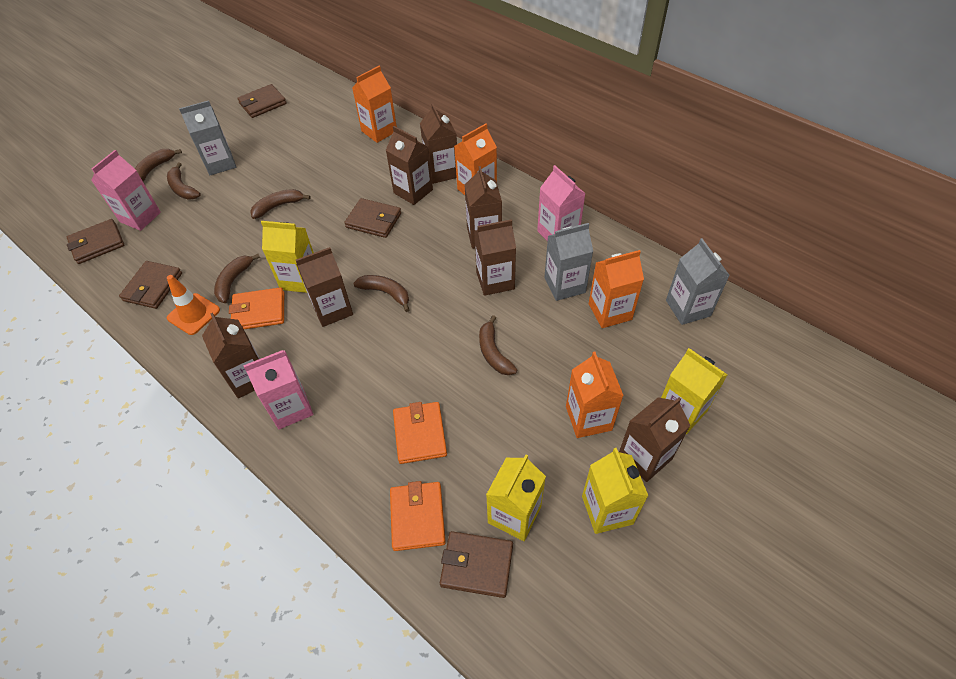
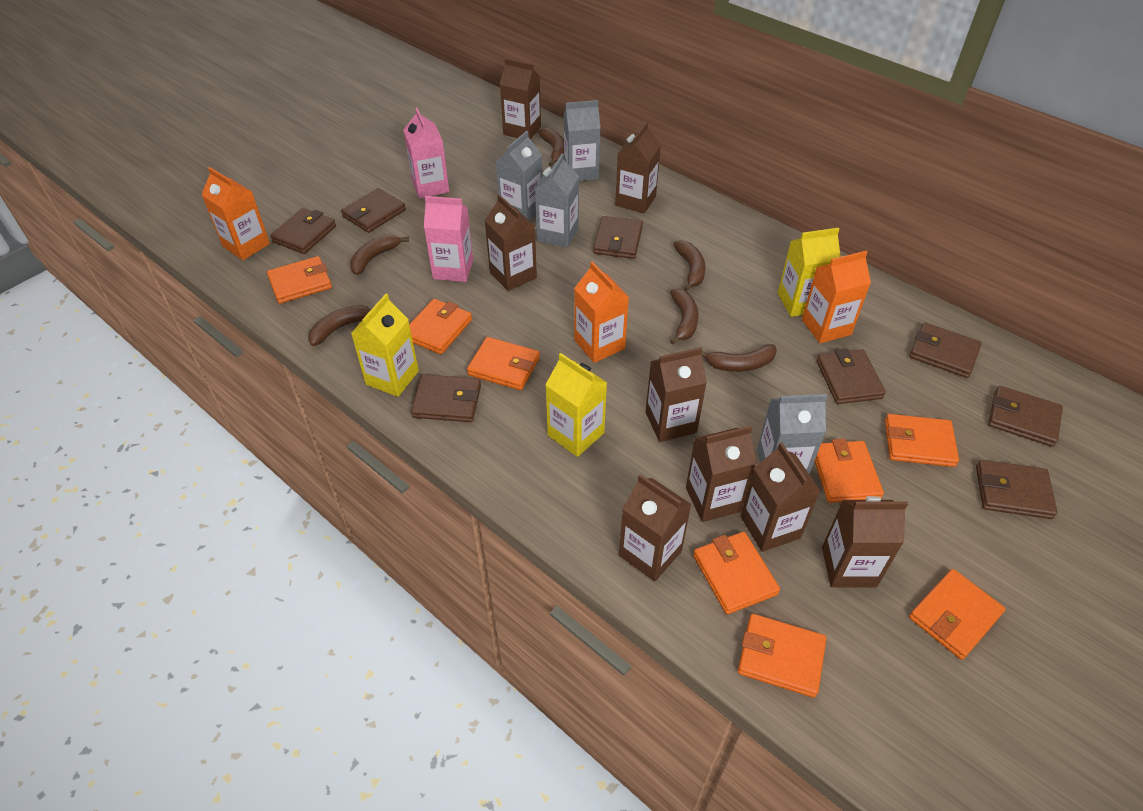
brown carton: [202,313,260,398] [296,247,353,327] [386,126,433,205] [420,103,457,184] [465,166,502,249] [474,219,516,296] [619,397,691,482] = 7 -> [484,194,537,291] [500,58,541,140] [615,122,661,213] [619,474,692,582] [645,347,707,442] [686,426,756,522] [741,442,820,552] [822,496,908,588] = 8
brown wallet: [67,219,124,264] [119,261,182,309] [237,84,286,118] [344,198,401,238] [440,531,513,598] = 5 -> [270,208,336,254] [341,188,406,233] [411,374,481,422] [593,216,643,259] [816,348,886,404] [909,322,982,378] [976,460,1057,519] [988,386,1063,447] = 8
grey carton: [179,100,236,175] [544,223,593,301] [666,238,730,325] = 3 -> [495,131,543,220] [535,154,579,248] [564,100,601,181] [757,394,827,474] = 4
orange carton: [352,66,397,143] [454,123,497,195] [566,352,624,438] [589,250,644,328] = 4 -> [201,167,270,260] [574,262,629,363] [802,251,871,343] = 3
orange traffic cone: [167,275,220,335] = 1 -> none = 0
orange wallet: [229,287,284,329] [390,481,446,551] [393,402,447,464] = 3 -> [267,256,332,304] [409,299,472,354] [467,337,540,390] [693,532,780,614] [738,614,827,698] [814,439,884,503] [885,414,959,467] [909,569,1005,660] = 8
pink carton: [91,150,161,231] [243,350,313,429] [537,165,585,241] = 3 -> [403,108,449,198] [424,196,473,282] = 2
yellow carton: [261,221,314,293] [486,454,546,541] [582,448,648,534] [661,348,728,434] = 4 -> [351,294,419,397] [545,353,607,457] [778,228,841,317] = 3

